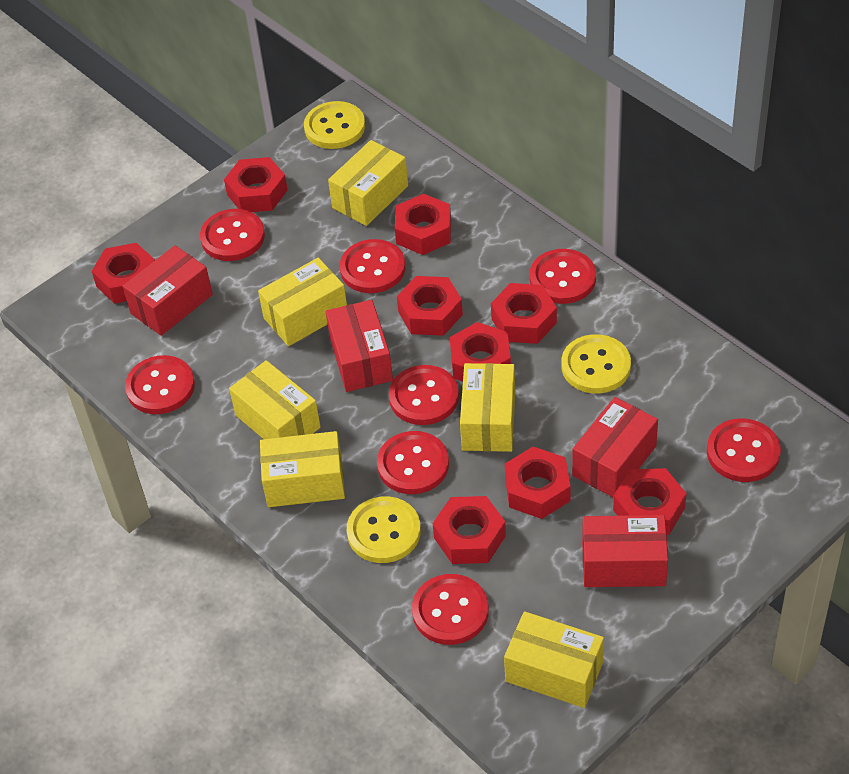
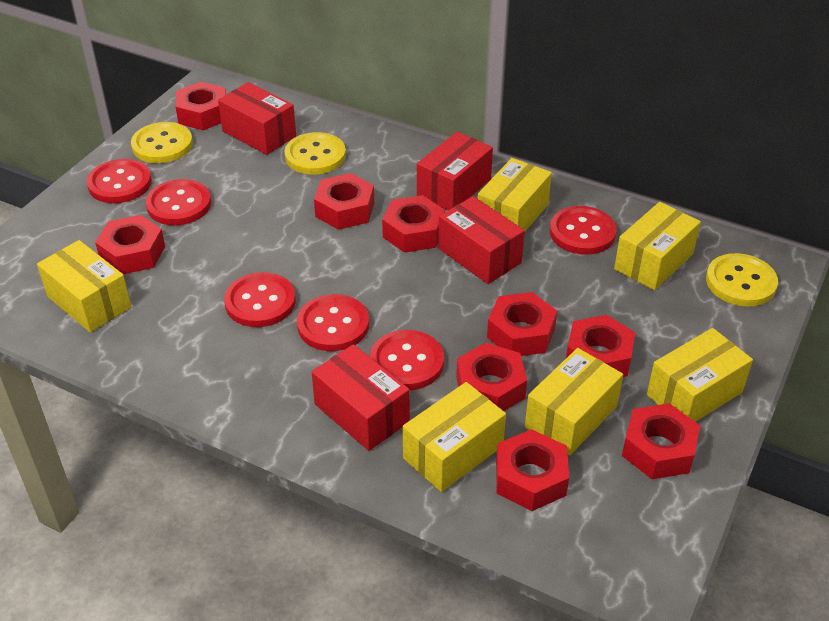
red button: [125,355,195,414] [200,209,265,261] [340,239,405,293] [377,431,449,494] [389,365,459,425] [412,574,489,645] [530,249,596,304] [707,418,781,482] = 8 -> [87,159,152,203] [146,179,211,225] [224,272,296,327] [297,294,369,351] [370,330,444,390] [550,206,617,255] = 6

